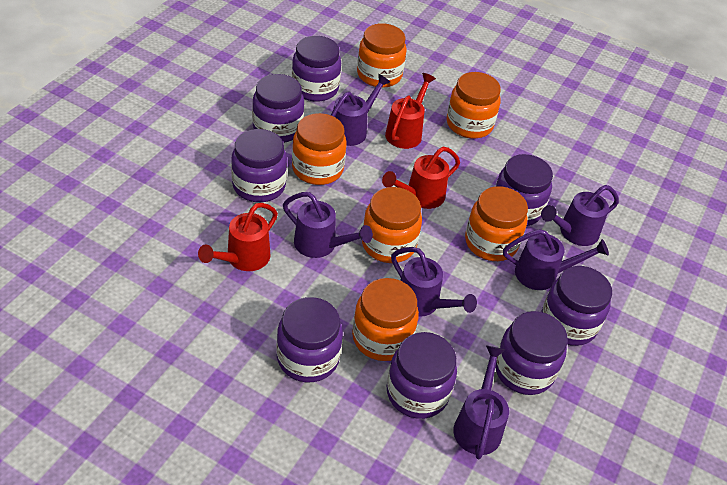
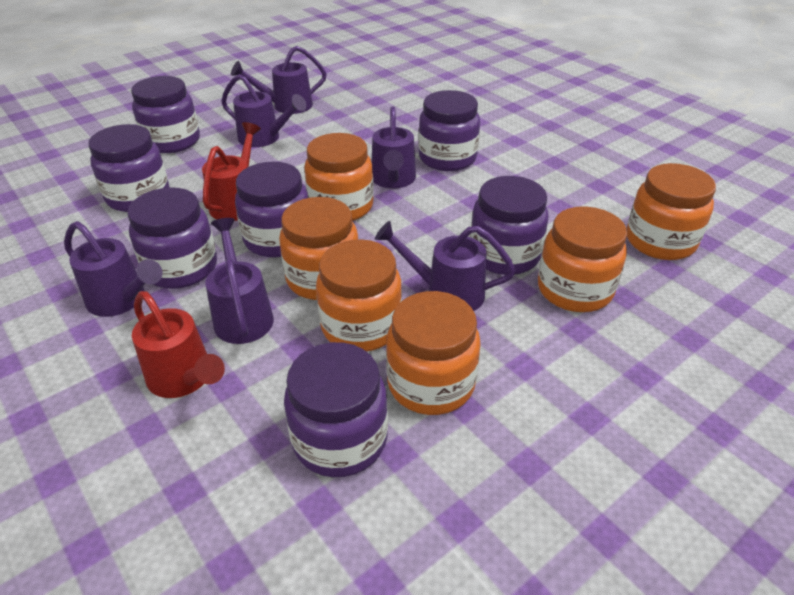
purple jar: [231,129,287,202] [252,74,304,143] [277,297,343,382] [292,36,341,101] [387,332,457,419] [495,311,568,395] [496,154,553,226] [541,266,612,346] = 8 -> [88,124,169,212] [127,187,217,289] [131,76,200,153] [235,162,308,257] [284,342,388,477] [419,90,480,171] [470,176,549,275] = 7
red watering can: [198,203,278,271] [382,147,460,209] [385,73,436,149] = 3 -> [132,291,225,398] [202,122,261,221] = 2

